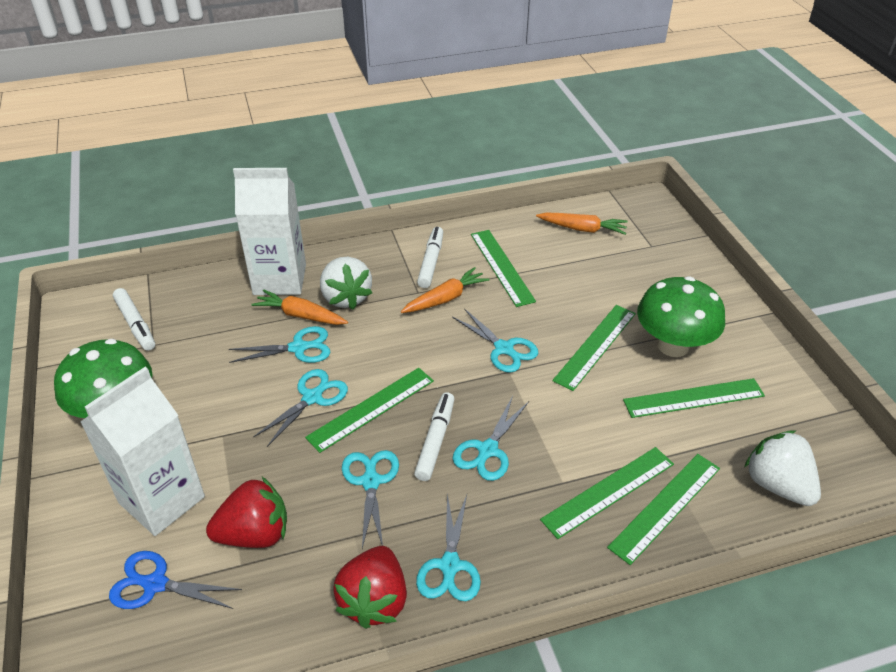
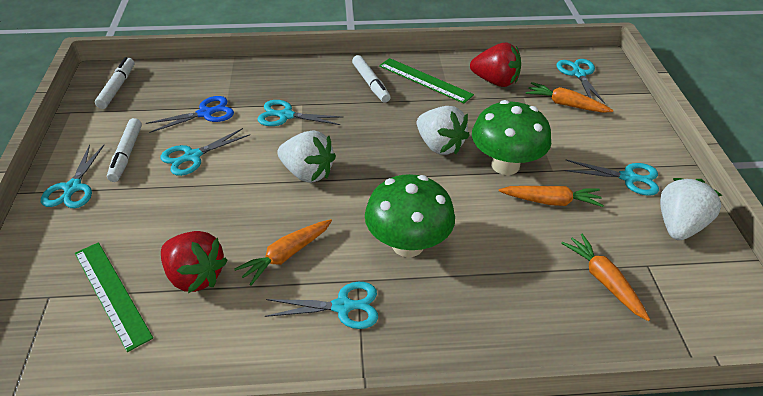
green ruler: [305,368,434,453] [471,230,536,307] [540,447,674,539] [552,305,636,391] [607,454,720,565] [623,378,765,418] = 6 -> [75,242,153,352] [379,58,474,103] = 2
orange carrot: [251,290,348,325] [401,267,489,313] [536,212,628,235] = 3 -> [234,219,332,286] [499,186,604,207] [526,82,614,113] [561,234,650,321] = 4
white carton: [80,367,205,536] [233,168,306,295] = 2 -> none = 0
white strawberry: [320,257,372,310] [744,430,821,506] = 2 -> [277,130,336,183] [417,106,470,155] [660,178,722,240] = 3

